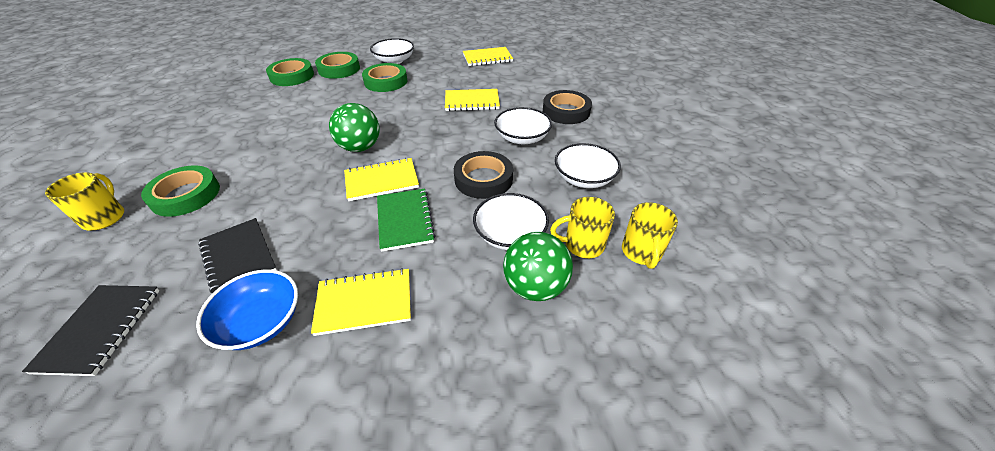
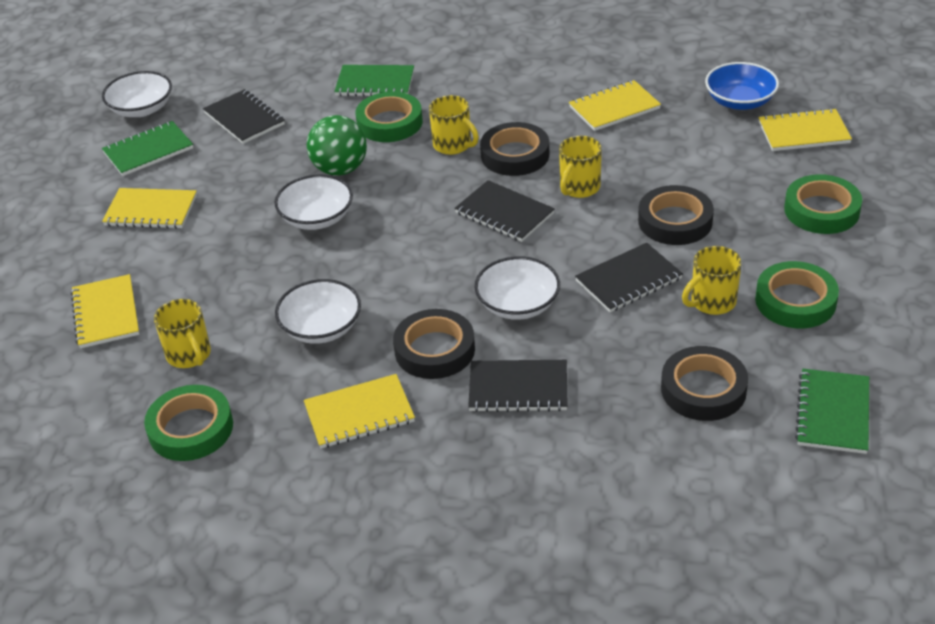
black notebook: [22,285,159,376] [198,218,277,293] = 2 -> [203,89,285,144] [454,180,555,242] [468,360,568,412] [575,243,683,312] = 4
black tape: [454,151,513,199] [543,90,592,124] = 2 -> [393,309,475,379] [480,122,549,176] [638,185,714,245] [661,346,748,421] = 4
green ball: [329,103,380,152] [503,232,573,301] = 2 -> [307,115,367,176] = 1
green notebook: [377,189,436,252] = 1 -> [102,121,193,176] [334,65,414,96] [795,369,869,454] = 3
yellow mug: [45,172,124,230] [550,197,615,258] [622,202,678,269] = 3 -> [154,299,211,368] [429,95,479,155] [559,136,602,198] [682,246,742,315] = 4
yellow notebook: [311,268,411,336] [344,158,419,201] [445,89,500,111] [463,47,513,66] = 4 -> [71,274,139,349] [102,188,197,229] [304,374,415,449] [569,80,661,131] [759,108,852,151] = 5

